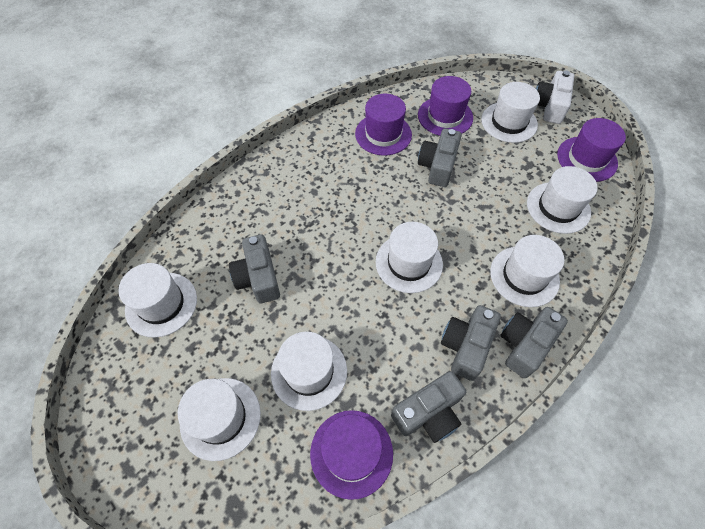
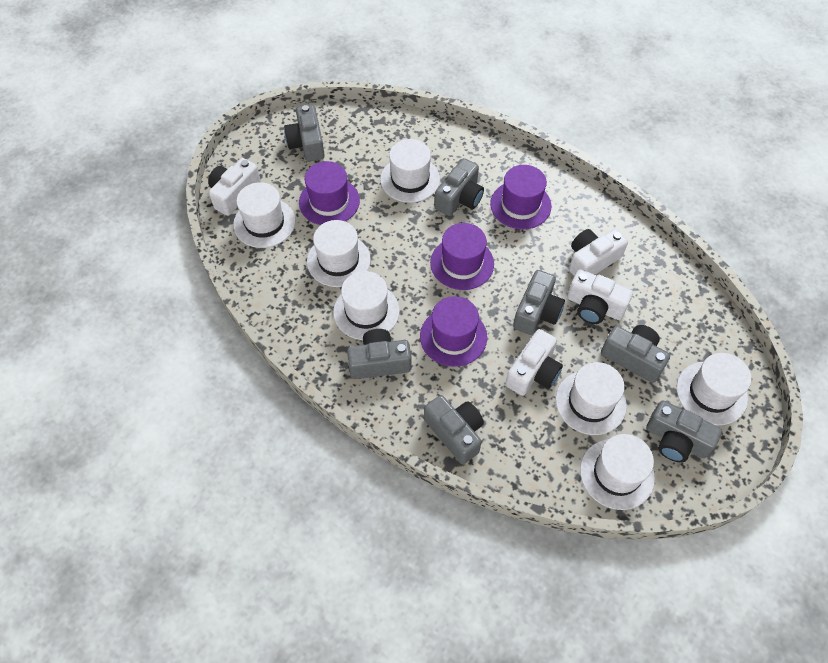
grey camera: [229,234,280,303] [391,371,466,443] [418,129,462,187] [441,305,501,381] [500,307,568,378] = 5 -> [284,105,325,161] [347,329,411,379] [424,395,484,464] [434,158,484,216] [513,270,565,335] [601,325,670,383] [646,401,722,463] = 7
white camera: [536,71,574,124] = 1 -> [208,158,261,216] [505,329,563,396] [567,269,633,324] [569,229,628,276] = 4

